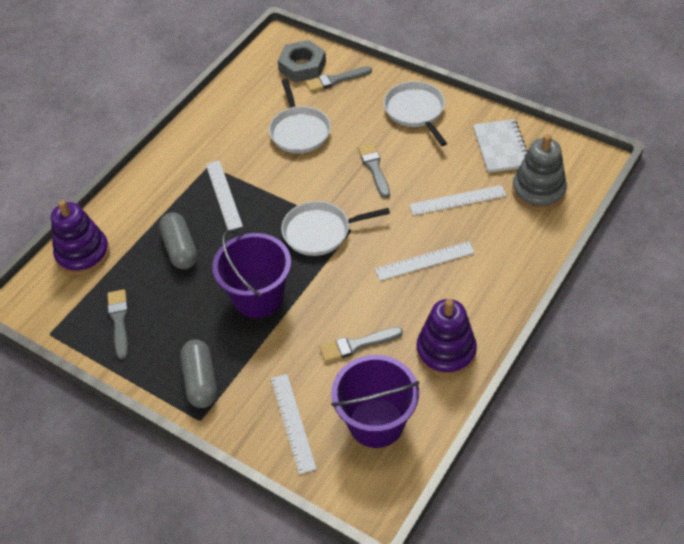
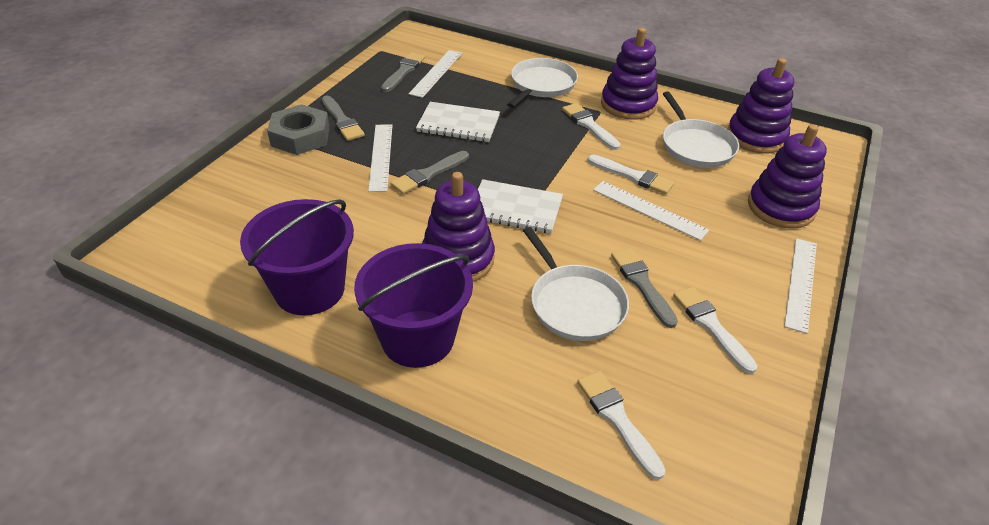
grey capsule: [159,213,197,269] [180,339,217,408] = 2 -> none = 0
grey stacking toy: [512,134,567,211] = 1 -> none = 0
purple stacking toy: [51,200,110,275] [416,299,477,377] = 2 -> [422,172,495,282] [601,28,658,120] [728,58,794,154] [748,124,827,229] = 4
white brush: none = 0 -> [562,103,621,150] [577,371,666,480] [588,155,675,194] [673,287,757,374] = 4
white notebook: [473,119,528,173] = 1 -> [416,102,500,142] [478,179,563,233] = 2

